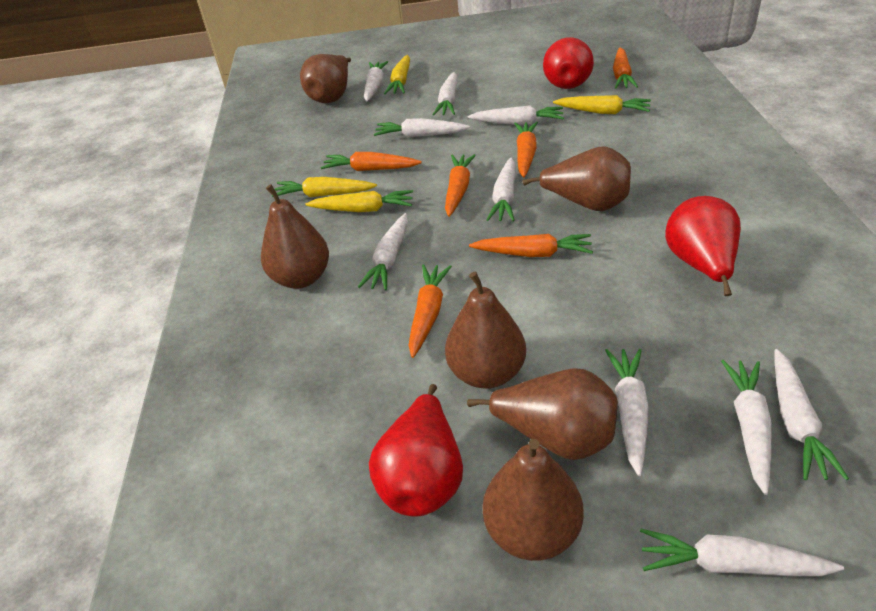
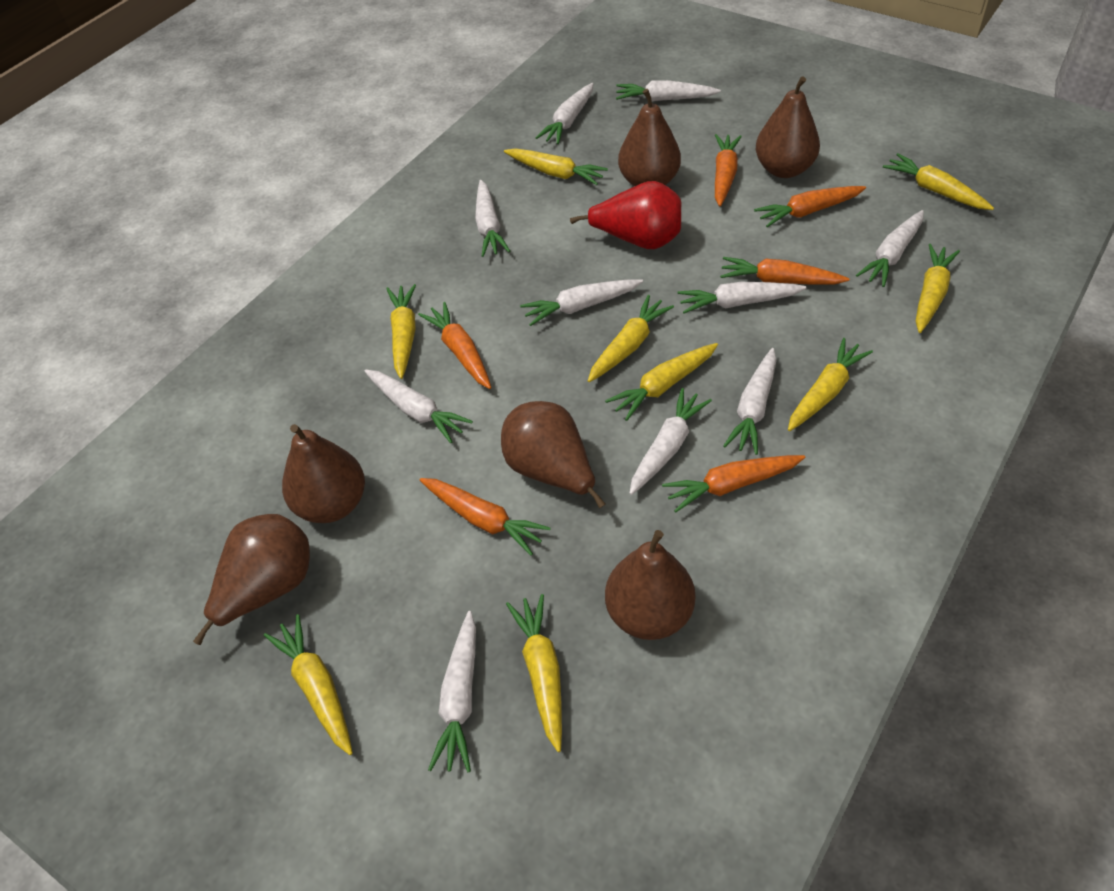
red pear: [369,384,463,517] [543,37,594,89] [665,196,741,296] = 3 -> [570,181,681,249] = 1
yellow carrot: [272,177,377,197] [305,190,413,212] [384,55,410,94] [553,95,651,114] = 4 -> [264,614,353,755] [386,284,416,379] [504,148,608,185] [506,594,562,752] [588,295,674,382] [605,343,718,421] [788,338,873,431] [883,153,994,210] [916,244,960,333] = 9

